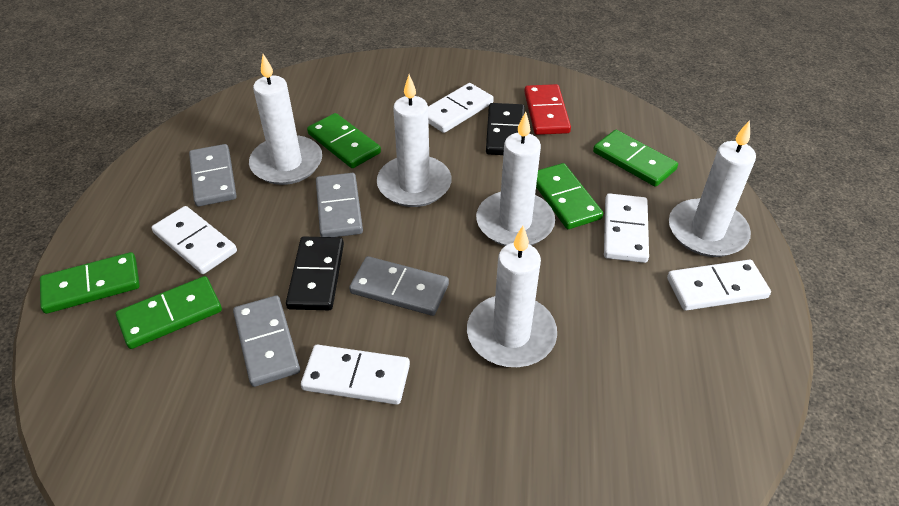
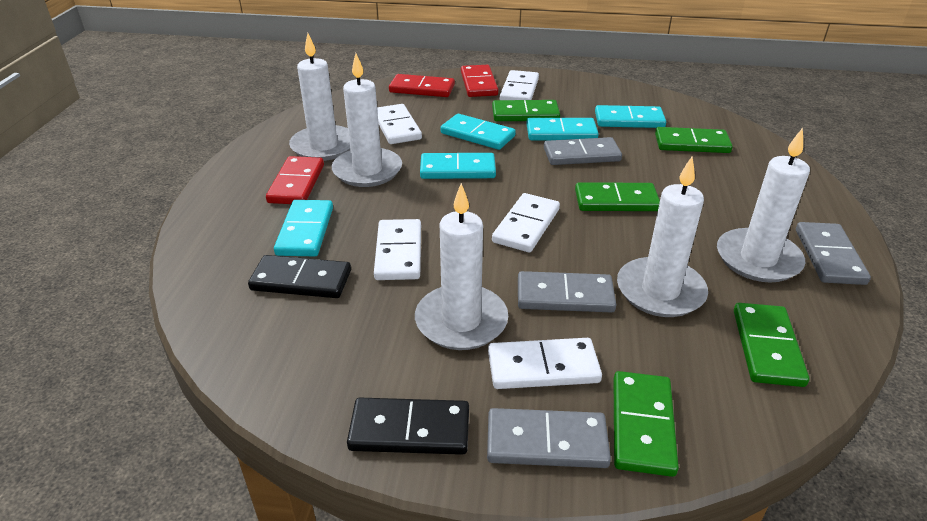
red domino: [524,84,571,135] = 1 -> [266,156,324,204] [389,74,455,97] [461,65,498,97] = 3
turquoise domino: none = 0 -> [274,200,333,256] [420,153,496,179] [441,114,516,150] [526,118,599,140] [595,105,666,128] = 5

